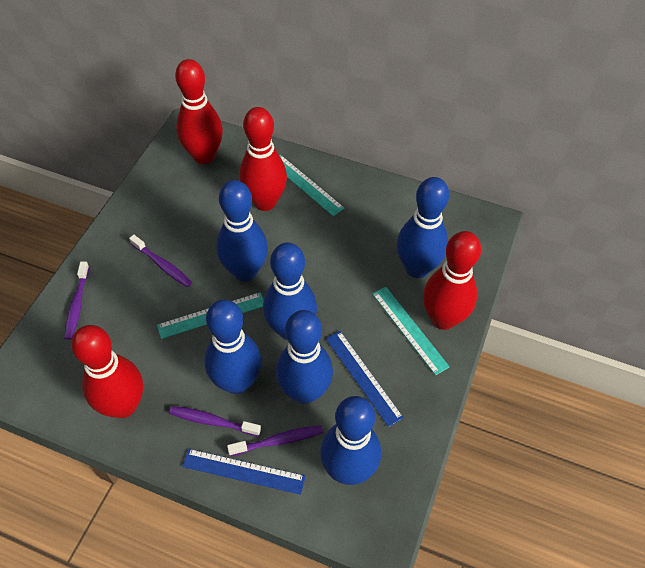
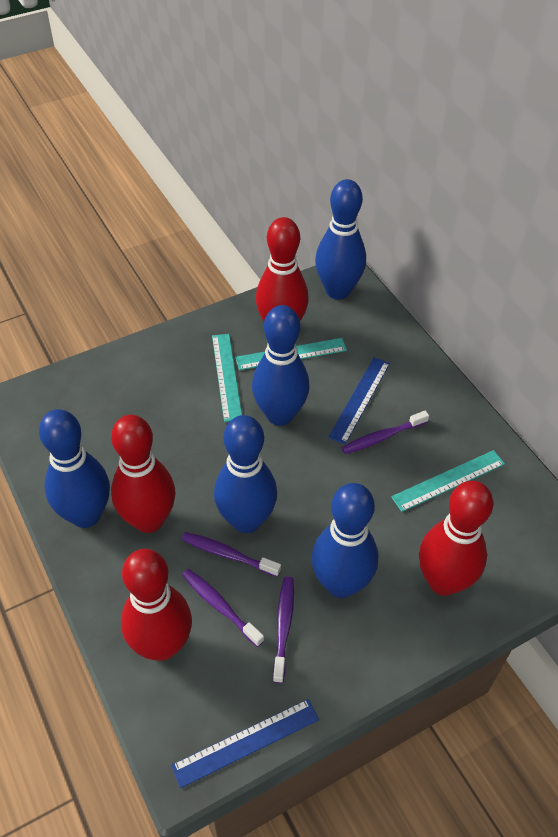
blue bowling pin: [204,299,262,394] [216,180,268,282] [263,243,317,340] [276,310,333,404] [320,396,381,485] [397,177,449,278] = 6 -> [39,409,110,528] [214,415,277,533] [252,305,310,426] [311,483,378,598] [315,179,366,299] = 5

